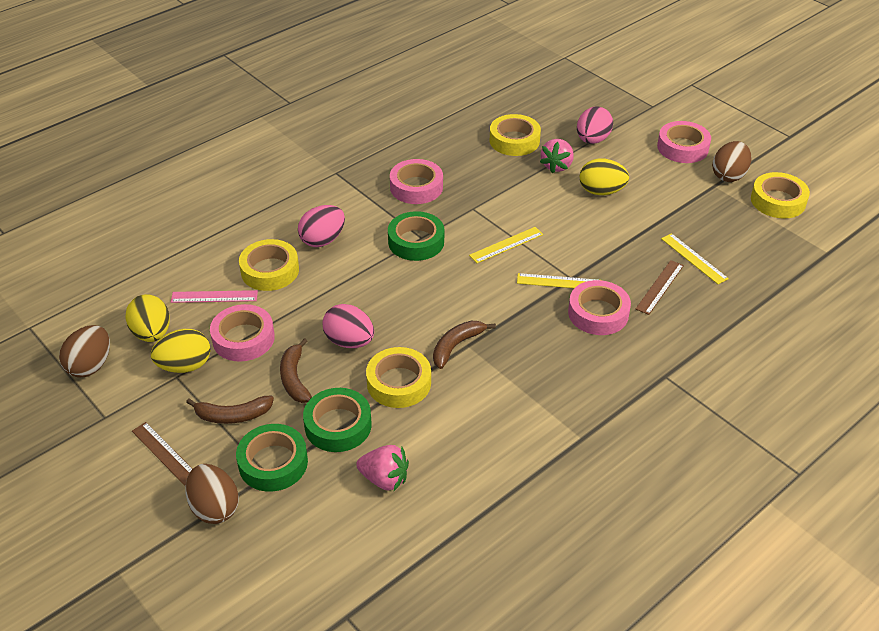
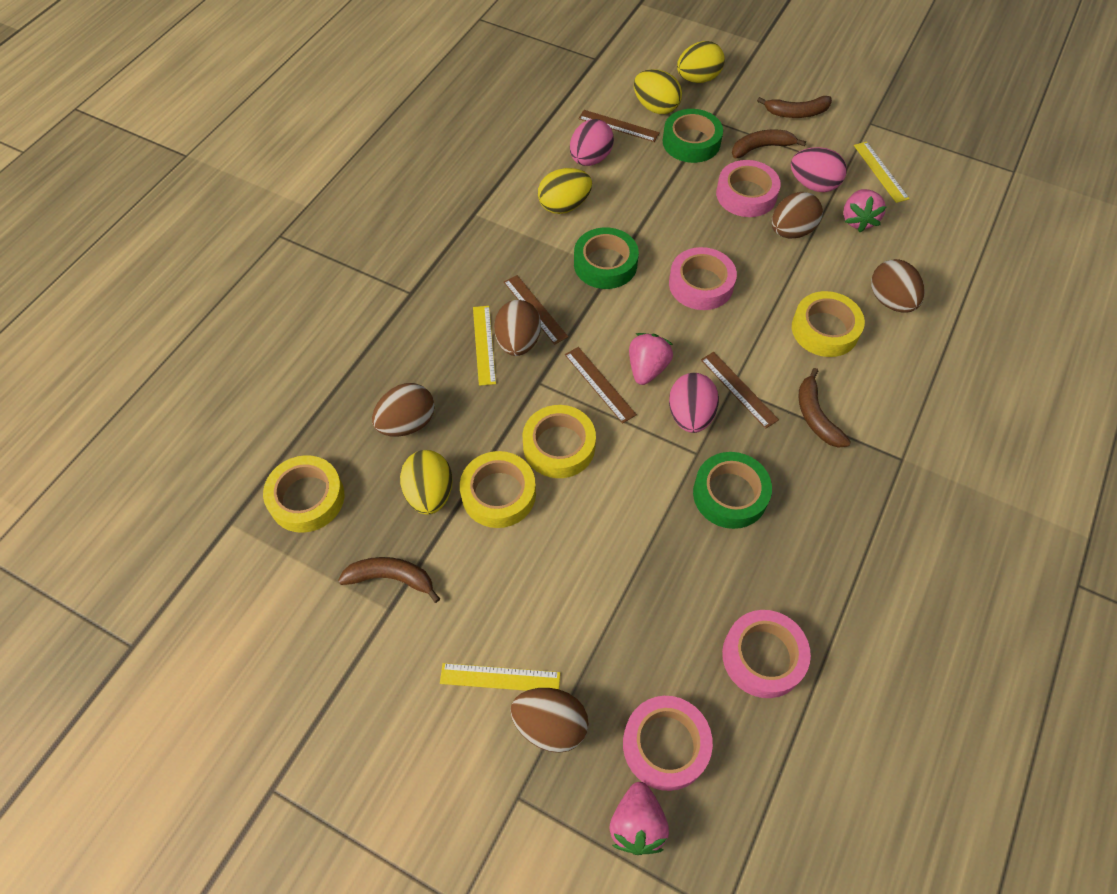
brown banana: [186,395,274,424] [280,338,312,403] [433,321,496,369] = 3 -> [338,557,440,603] [732,130,806,158] [757,96,832,118] [798,368,851,448] = 4
brown egg: [59,325,110,377] [185,464,239,524] [712,141,751,182] = 3 -> [372,383,435,437] [494,300,541,356] [510,688,588,753] [772,192,823,239] [871,259,924,312] = 5
brown ruler: [132,422,192,486] [636,260,684,315] = 2 -> [504,275,568,345] [565,347,637,423] [578,110,660,142] [701,352,779,429] = 4
pink ruler: [171,290,258,303] = 1 -> none = 0
pink strawberry: [356,445,409,491] [540,139,574,173] = 2 -> [610,782,669,855] [629,333,673,385] [843,189,886,232] = 3
yellow egg: [125,294,170,342] [151,329,210,373] [580,158,629,195] = 3 -> [400,450,453,515] [538,168,592,214] [634,69,682,114] [677,41,725,83] = 4

